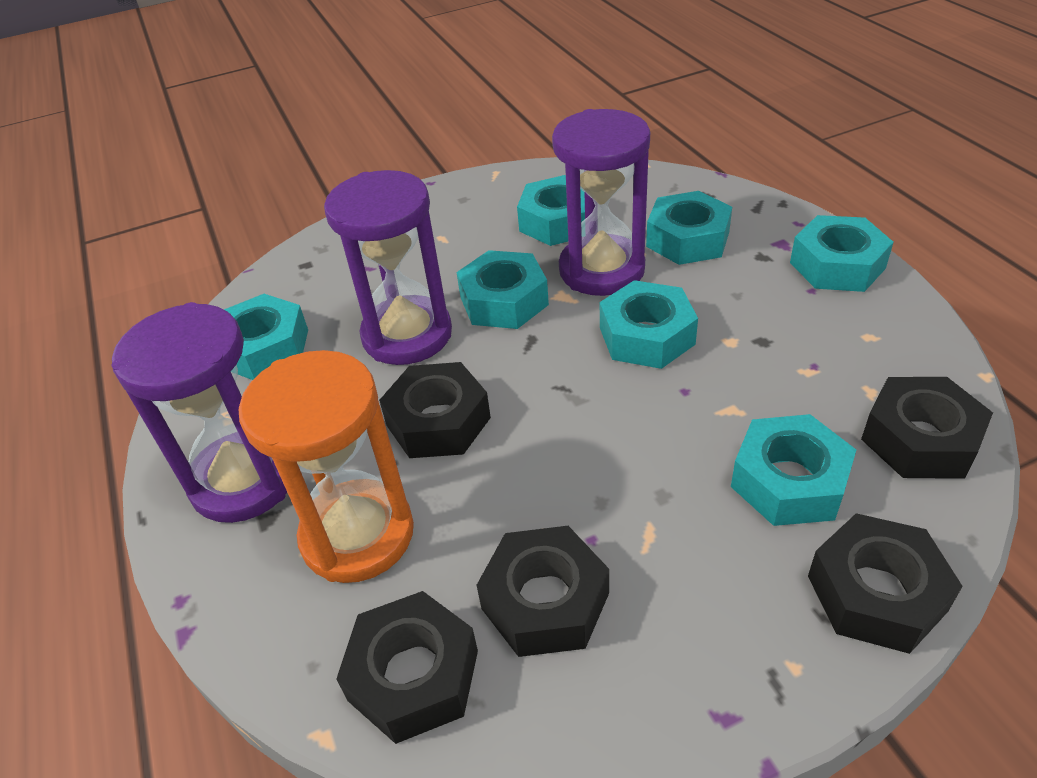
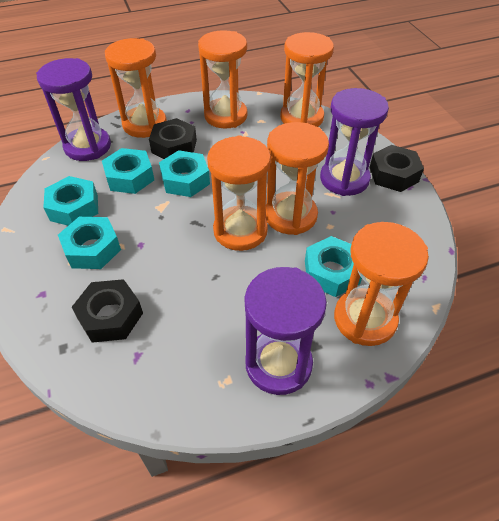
black nut: [336,591,478,744] [379,362,491,458] [477,526,609,657] [808,513,963,654] [861,377,993,479] = 5 -> [72,279,143,343] [149,118,197,159] [369,145,424,192] = 3
orange hourglass: [239,350,414,583] = 1 -> [105,38,167,138] [198,30,247,129] [207,135,271,251] [265,122,329,235] [280,32,334,127] [334,222,429,346] = 6
turquoise nut: [224,294,308,380] [456,250,549,329] [517,175,585,246] [600,280,698,369] [646,191,732,265] [731,414,856,526] [790,215,894,292] = 7 -> [43,176,98,226] [58,217,121,269] [102,148,154,194] [159,150,210,197] [305,236,362,297] = 5

